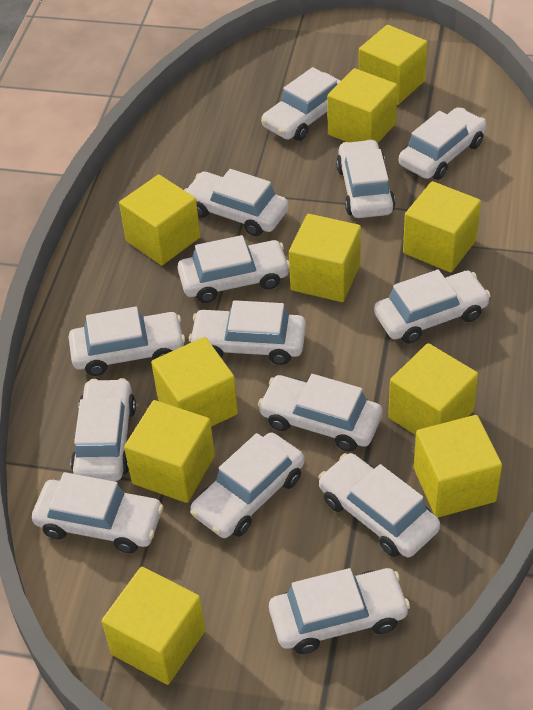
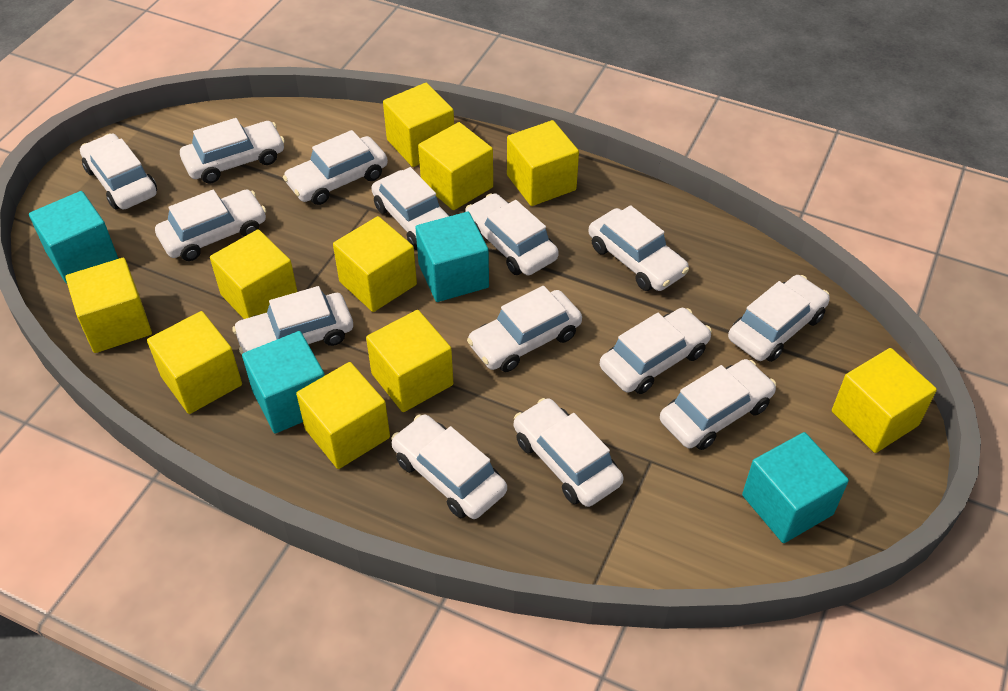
turquoise cube: none = 0 -> [29,191,119,284] [242,331,325,433] [415,212,489,302] [742,432,849,543] = 4

